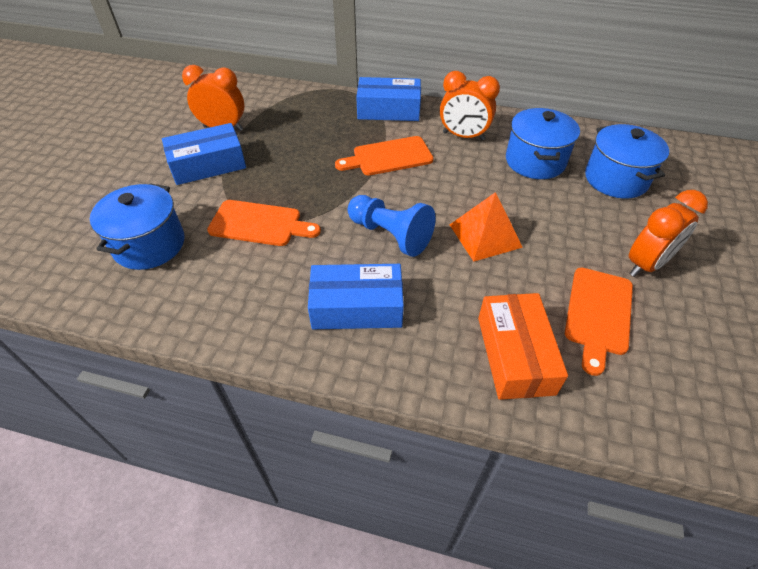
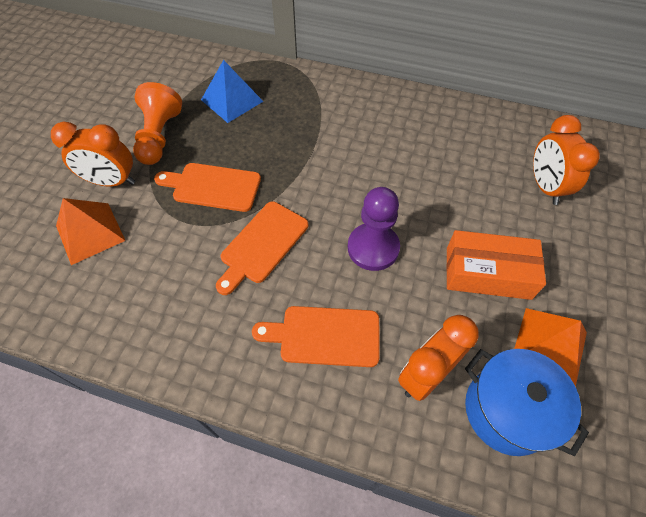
blue box: [162,123,246,185] [308,264,404,329] [356,77,421,121] = 3 -> none = 0
blue pawn: [348,195,436,257] = 1 -> none = 0
blue pot: [90,184,184,270] [506,108,580,179] [585,124,669,199] = 3 -> [465,349,589,456] = 1
blue pyramid: none = 0 -> [201,60,264,123] = 1
orange pawn: none = 0 -> [133,82,182,165] = 1
orange pyramid: [450,192,523,262] = 1 -> [56,198,126,265] [514,308,587,387] = 2
purple pawn: none = 0 -> [348,187,400,271] = 1

